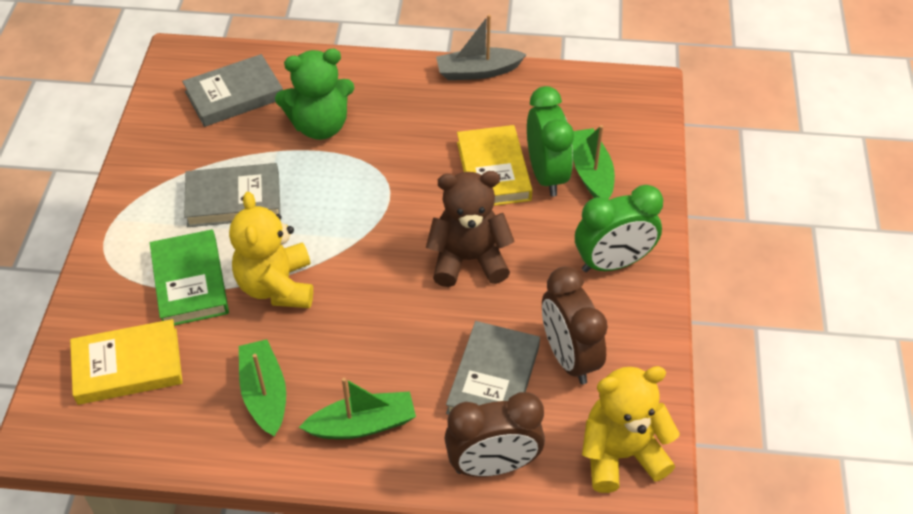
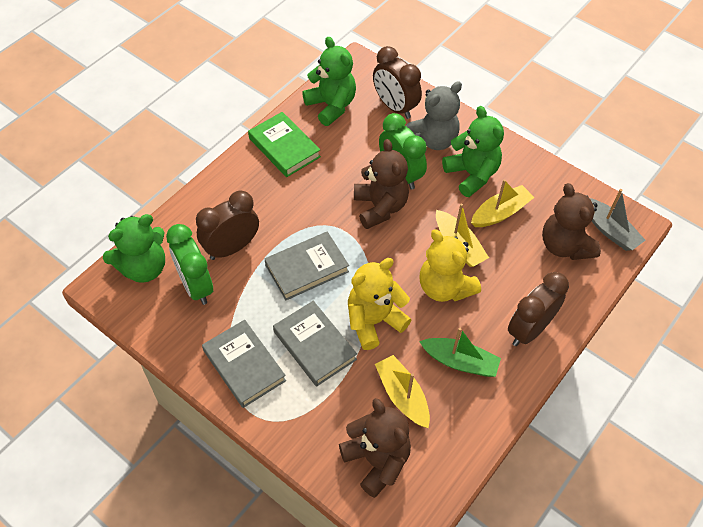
brown clock: [444,392,545,477] [542,267,608,384] = 2 -> [196,190,259,260] [373,46,422,119] [508,272,569,346] = 3
brown teddy bear: [426,171,515,287] = 1 -> [339,398,411,498] [354,139,409,229] [542,183,601,260] = 3
green boat: [239,339,286,437] [299,378,416,439] [572,125,615,199] = 3 -> [419,327,501,377] = 1
green teddy bear: [275,49,354,140] = 1 -> [103,214,165,283] [302,37,356,126] [442,106,504,197] = 3
grey teddy bear: none = 0 -> [406,82,462,150] = 1
yellow boat: none = 0 -> [375,355,430,428] [436,204,489,267] [471,179,535,227] = 3
yellow book: [70,319,183,405] [457,125,532,206] = 2 -> none = 0

